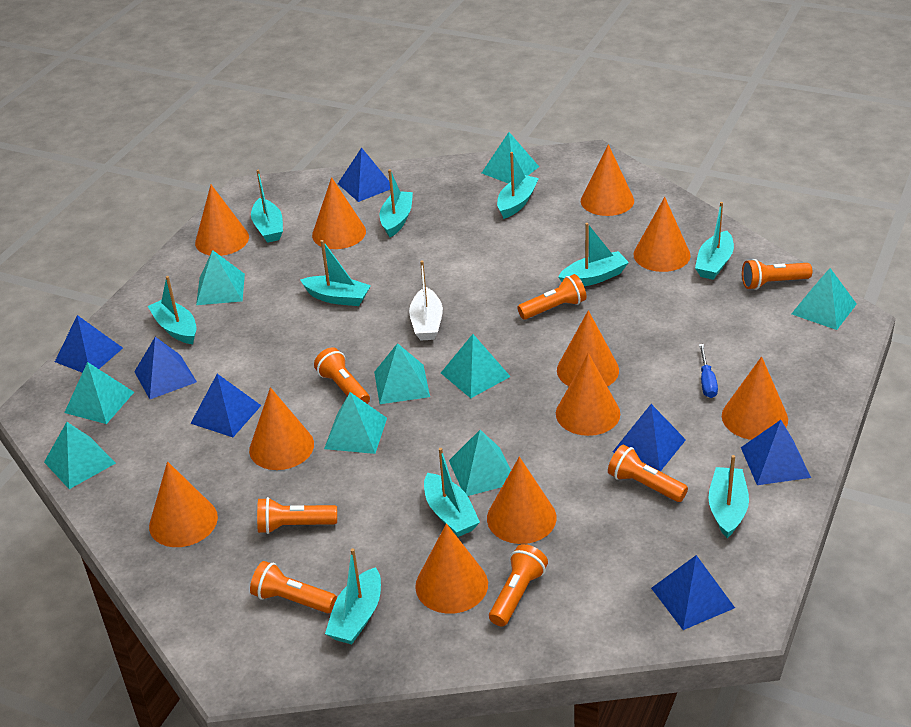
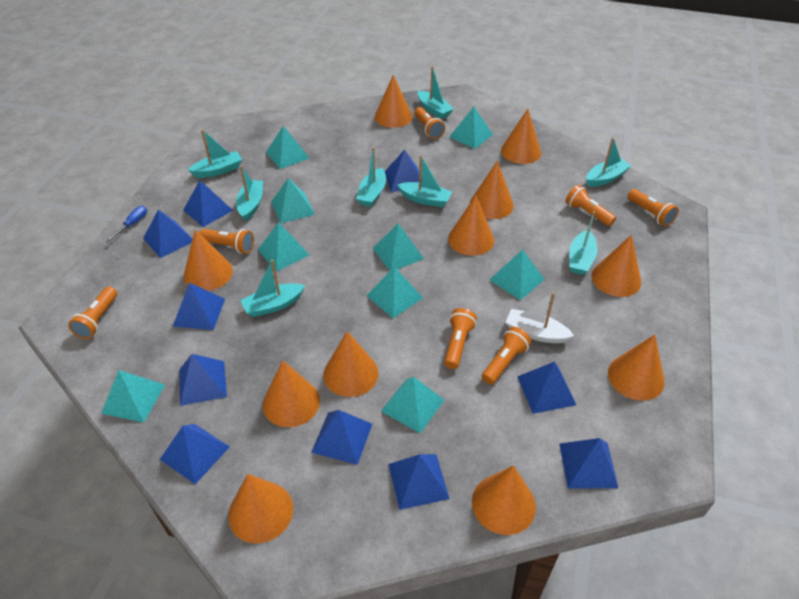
blue pyramid: [55,315,123,373] [134,337,197,399] [190,374,261,437] [338,148,390,202] [613,404,686,472] [651,555,735,630] [741,420,811,485] = 7 -> [143,209,192,258] [160,424,230,484] [173,282,225,330] [179,354,227,406] [183,181,233,227] [311,410,372,465] [385,150,422,192] [389,454,450,510] [517,362,576,414] [559,438,618,489] = 10
turquoise boat: [148,276,196,344] [251,170,283,243] [300,240,371,306] [325,548,381,644] [380,169,413,237] [424,448,480,537] [497,152,539,219] [558,223,629,286] [695,202,734,280] [708,455,749,538] = 10 -> [188,129,242,178] [236,166,263,221] [241,259,305,317] [356,147,386,207] [397,155,452,207] [418,66,454,119] [569,211,598,275] [586,137,631,187] = 8

